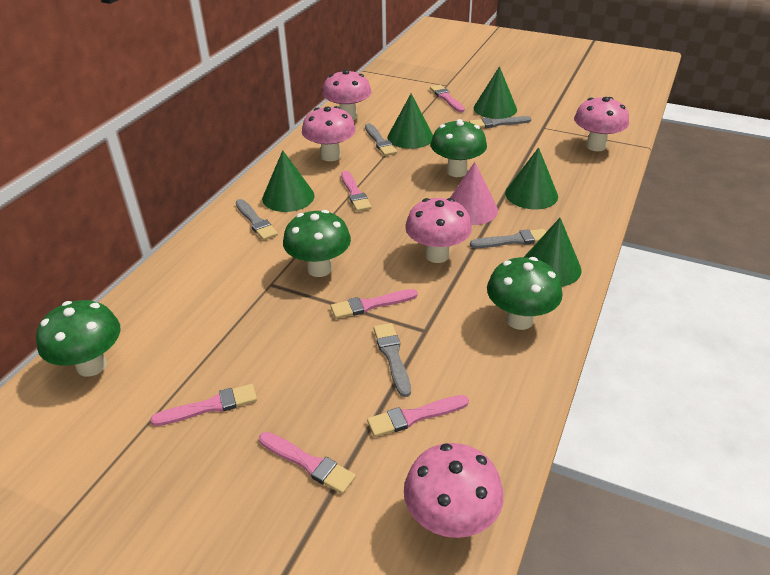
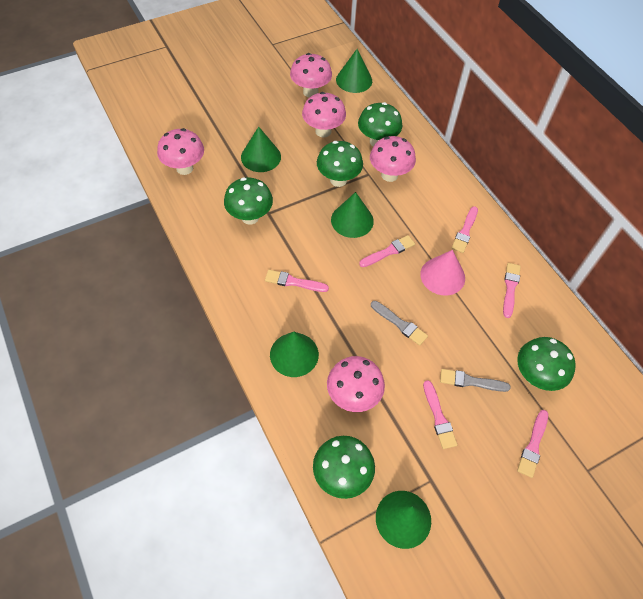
green mushroom: [36,300,120,377] [283,210,351,277] [431,119,487,177] [487,257,563,330] = 4 -> [224,177,273,224] [313,436,375,499] [317,141,363,187] [358,102,402,147] [517,337,576,391] = 5
grey brush: [236,199,278,240] [365,123,397,156] [374,323,411,397] [469,116,531,128] [470,229,546,248] = 5 -> [371,301,428,346] [440,369,511,392] = 2

